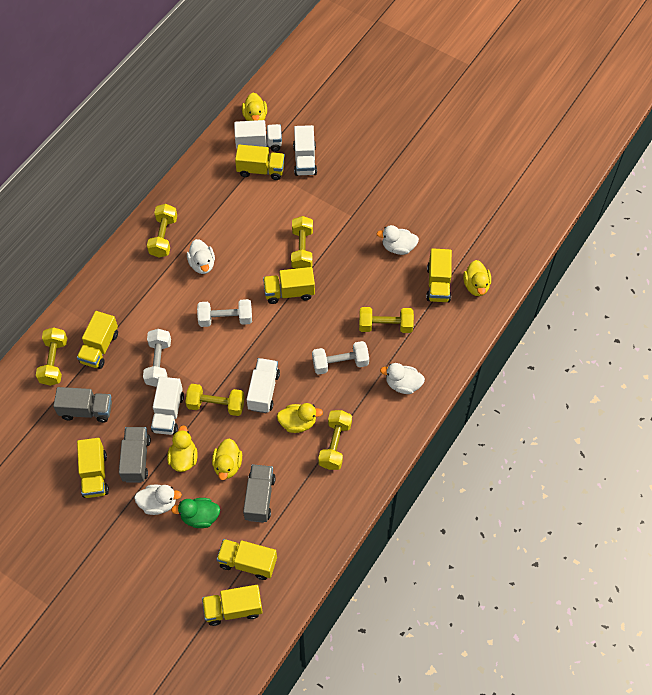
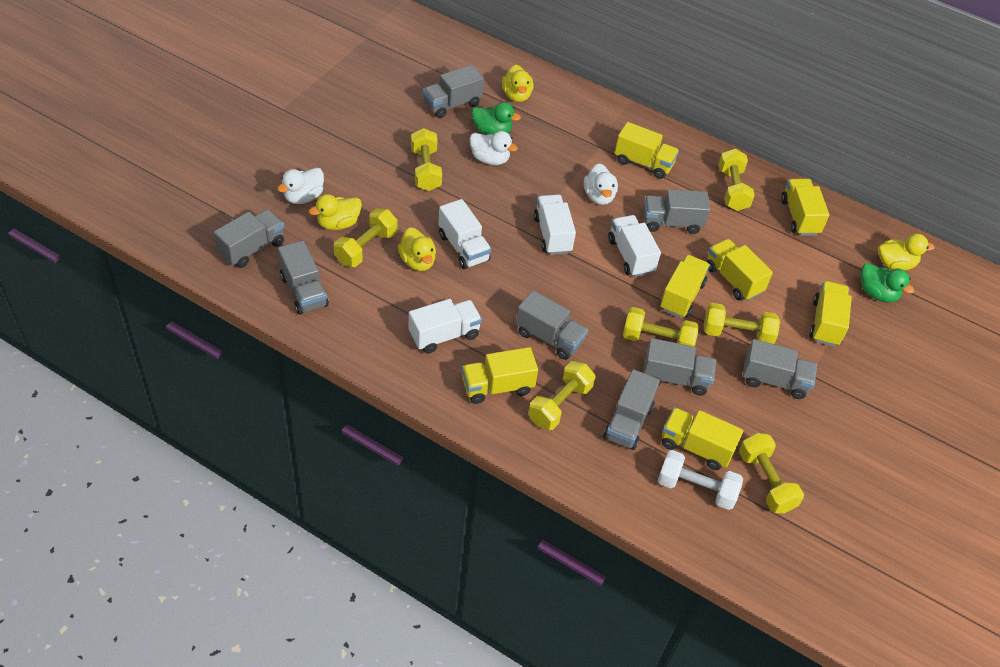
green duck: [171,498,220,528] = 1 -> [471,102,521,135] [861,263,914,302] = 2
grey truck: [53,387,112,422] [119,427,151,482] [243,464,276,523] = 3 -> [213,210,284,268] [278,240,329,315] [423,65,484,118] [516,290,588,360] [603,369,660,450] [643,189,710,234] [643,338,716,396] [742,339,817,399] = 8
white duck: [134,485,182,515] [187,239,215,274] [376,225,419,255] [380,363,425,394] = 4 -> [277,168,324,204] [470,131,518,165] [584,163,618,205] = 3
white dumbbell: [143,329,171,387] [197,299,252,327] [312,341,369,375] = 3 -> [658,450,743,510] = 1
yellow duck: [167,425,198,472] [212,438,242,480] [242,93,267,121] [277,403,323,433] [463,260,491,296] = 5 -> [309,194,362,230] [398,227,436,271] [502,65,533,102] [878,234,935,271] = 4
yellow dumbbell: [36,327,67,386] [147,204,177,258] [185,384,245,416] [291,216,313,269] [318,410,352,470] [359,307,414,333] = 6 -> [334,208,397,267] [411,128,442,191] [528,361,595,430] [622,307,699,347] [703,303,780,344] [718,149,755,211] [739,433,804,513] = 7

